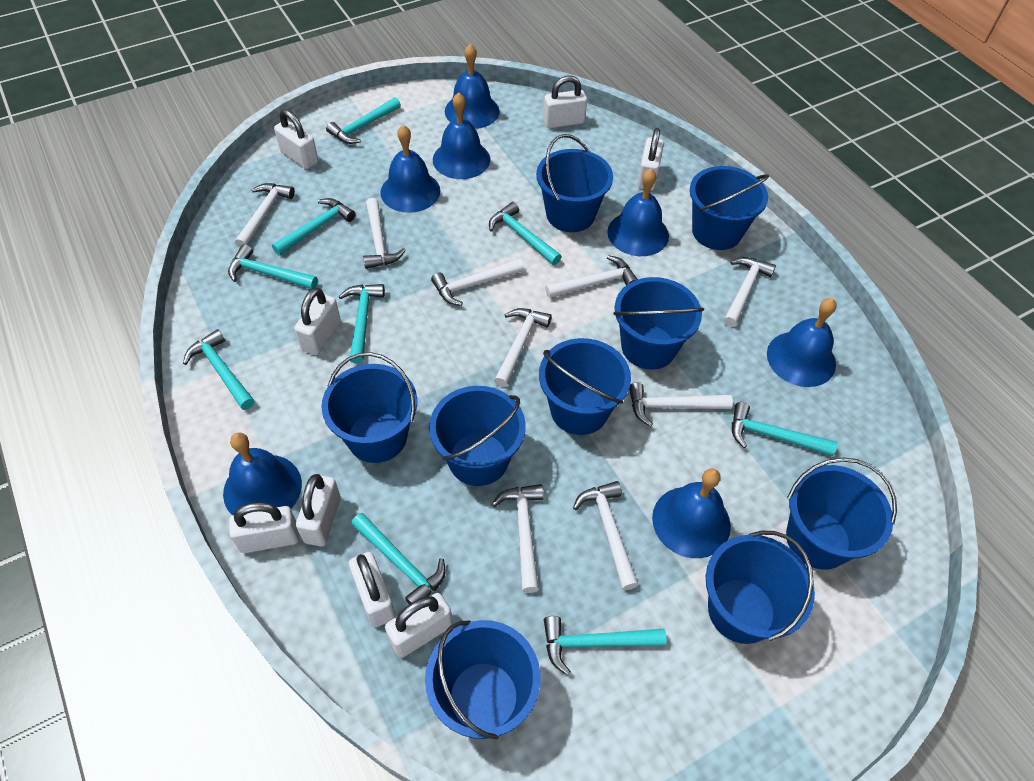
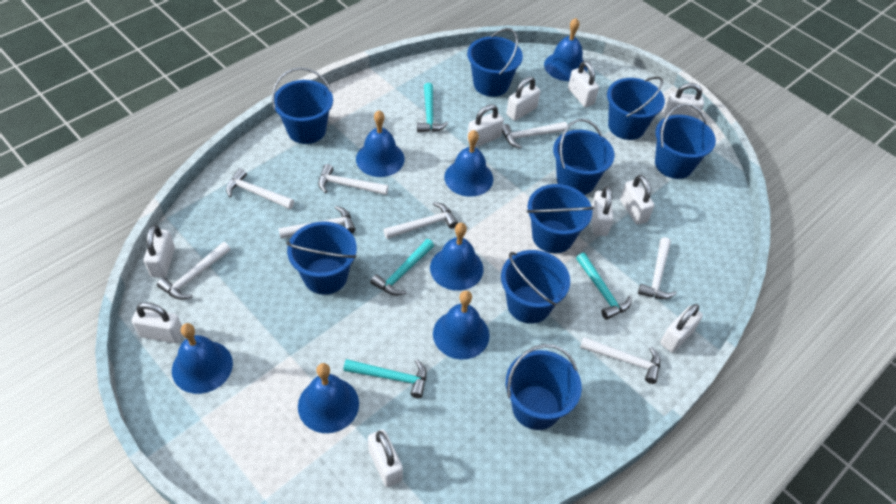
turquoise hammer: [183,329,255,410] [228,244,318,289] [272,198,356,255] [326,97,401,144] [339,284,385,364] [351,513,446,605] [489,202,562,265] [544,616,667,675] [732,402,837,456] = 9 -> [343,359,426,398] [370,239,434,296] [417,83,448,132] [576,253,632,320] = 4
white hammer: [235,183,295,247] [363,198,406,269] [431,259,524,306] [492,484,544,593] [494,308,552,387] [545,255,638,298] [573,481,638,590] [629,382,733,427] [724,257,776,327] = 9 -> [157,242,231,300] [226,168,294,209] [278,206,355,239] [318,164,389,195] [384,202,458,239] [502,122,568,149] [580,337,660,384] [638,237,676,299] = 8
white padlock: [229,502,299,553] [274,109,318,169] [294,288,341,355] [296,474,341,546] [349,552,395,627] [385,593,453,658] [543,76,587,128] [637,128,664,190] = 8 -> [132,302,182,344] [144,225,175,278] [368,429,403,487] [467,104,504,148] [506,77,540,121] [568,61,599,107] [591,186,613,236] [620,175,654,225] [661,304,703,352] [664,83,704,119] = 10

